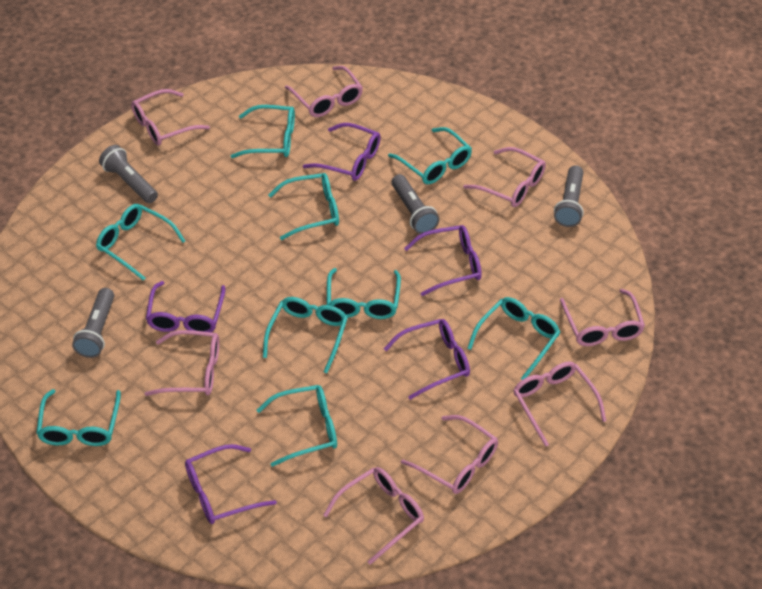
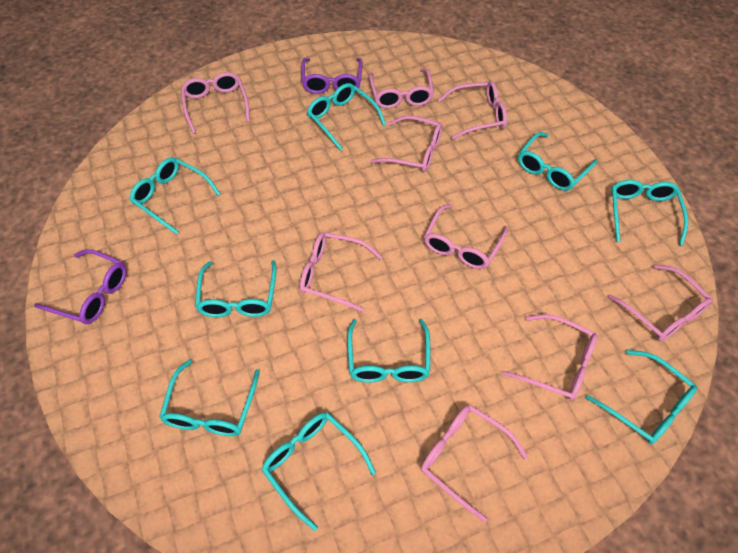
grey flashlight: [72,288,114,358] [99,145,158,203] [392,174,439,234] [554,165,584,227] = 4 -> none = 0
pink glasses: [131,89,210,145] [145,330,219,396] [285,66,363,117] [323,467,424,565] [401,415,498,494] [463,147,546,207] [513,361,606,447] [560,289,645,346] = 8 -> [181,72,250,134] [300,232,382,312] [369,69,434,108] [370,115,442,172] [421,405,528,522] [424,204,507,269] [438,81,507,139] [502,314,597,401] [608,264,713,341] = 9
purple glasses: [146,281,225,332] [185,444,277,524] [303,123,381,181] [384,319,470,400] [404,225,482,296] = 5 -> [34,249,127,324] [301,58,363,94] = 2

